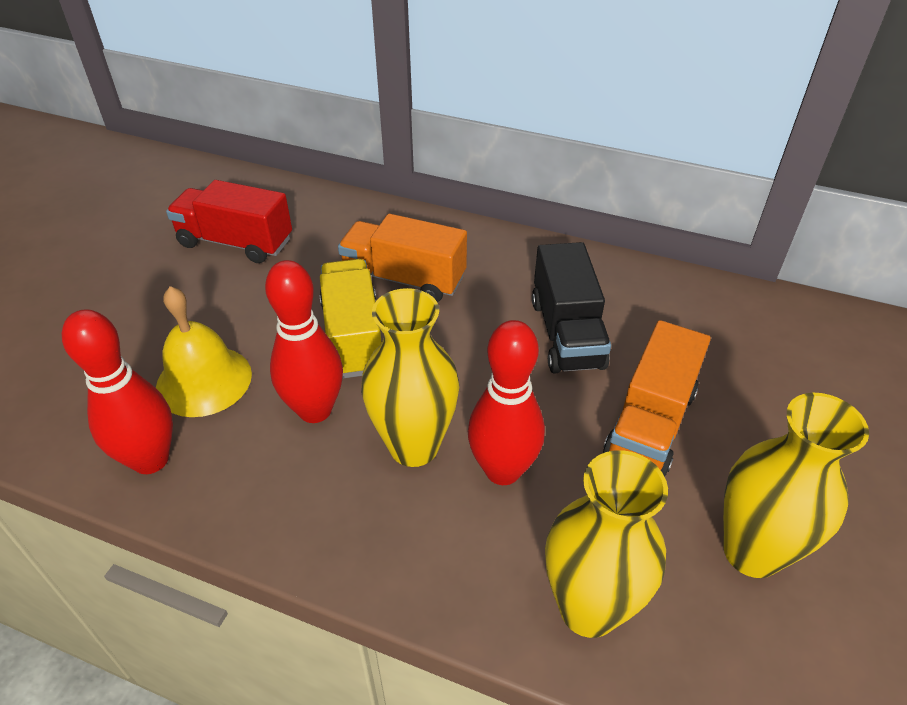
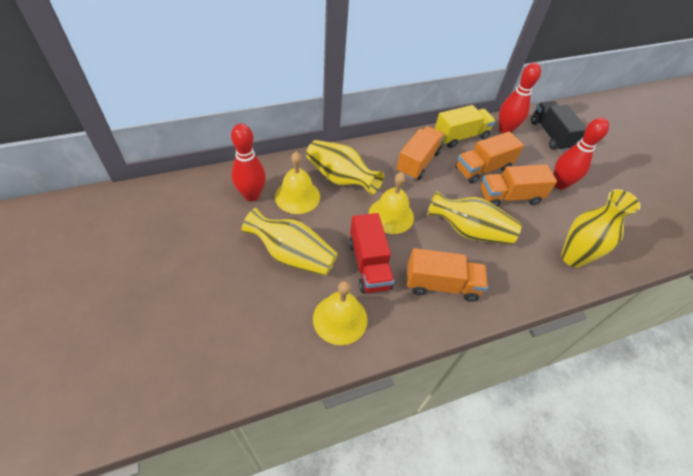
orange truck: [338,214,467,302] [603,320,711,477] = 2 -> [396,126,445,180] [407,248,488,302] [455,131,524,184] [480,164,557,207] = 4
yellow bell: [156,286,252,417] = 1 -> [275,152,320,214] [313,281,368,345] [368,172,414,234] = 3
yellow vase: [361,288,459,467] [545,450,668,638] [723,393,869,578] = 3 -> [242,208,338,276] [306,140,384,195] [427,191,521,245] [561,189,640,268] = 4

